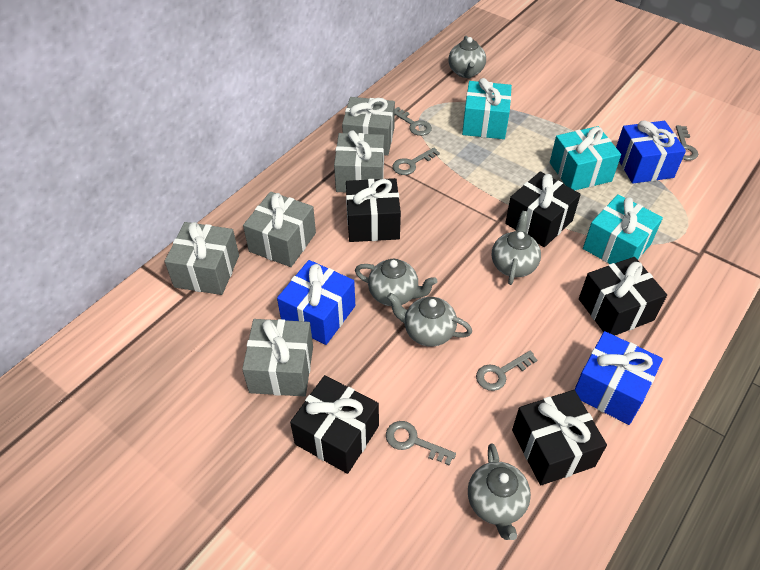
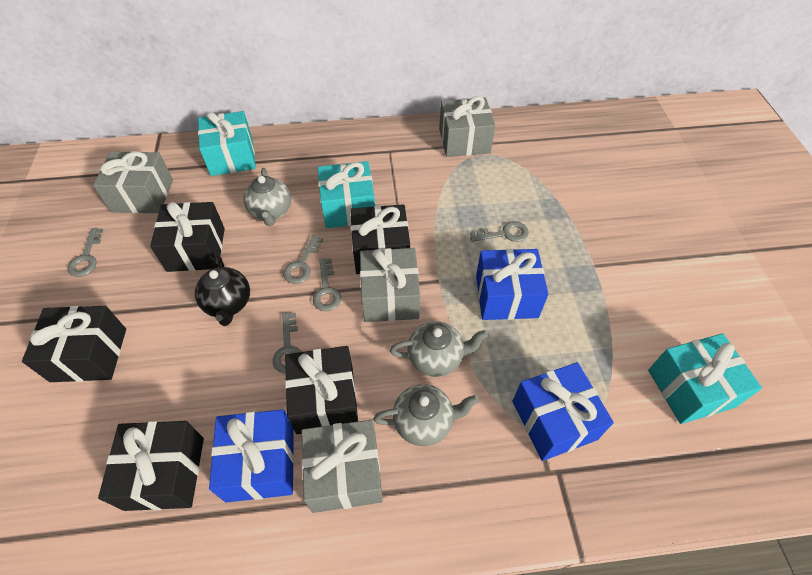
black teapot: none = 0 -> [195,255,250,326] = 1
grey gift: [165,222,239,295] [242,319,313,397] [243,192,316,267] [334,130,384,192] [342,97,395,156] = 5 -> [93,151,173,213] [301,420,383,513] [360,248,420,322] [439,96,496,157] = 4
grey teapot: [355,259,437,306] [387,293,472,347] [449,36,486,78] [468,443,531,540] [492,211,541,285] = 5 -> [243,168,291,226] [373,384,480,446] [390,321,489,377] = 3

